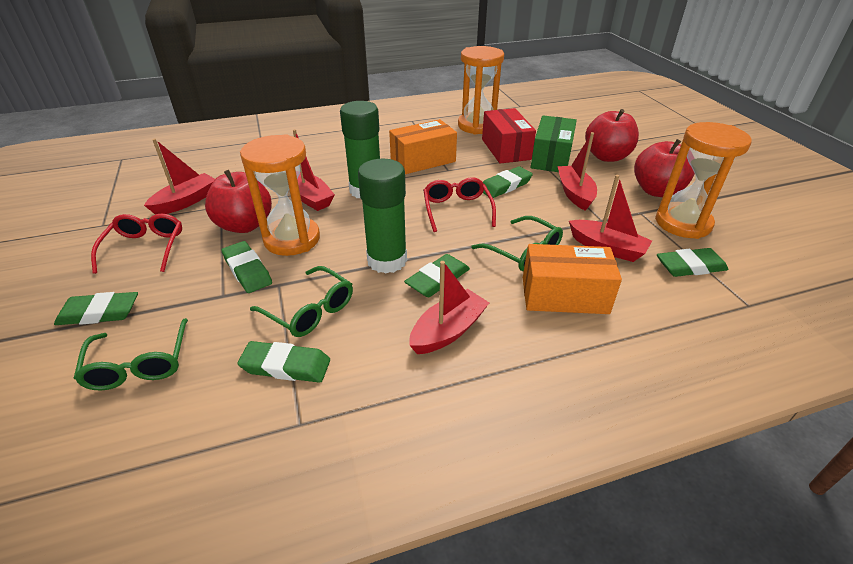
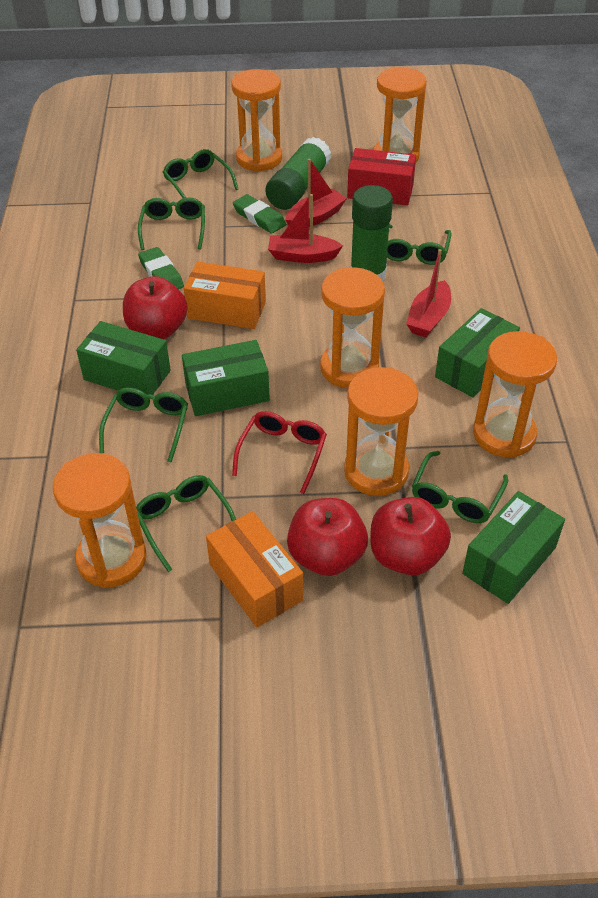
green box: [531,116,577,172] = 1 -> [76,321,171,395] [182,340,270,416] [435,308,520,398] [462,491,565,604] = 4
green eraser: [54,292,138,325] [221,241,272,293] [237,341,330,383] [404,254,470,297] [483,166,533,198] [657,248,729,277] = 6 -> [138,247,184,289] [233,194,286,234] = 2
green glasses: [73,318,188,391] [250,266,353,337] [471,216,563,271] = 3 -> [99,388,188,463] [136,475,236,572] [138,197,205,250] [163,149,238,198] [387,224,452,265] [412,451,508,523] = 6
orange hourglass: [240,134,320,256] [458,46,504,135] [655,122,752,239] = 3 -> [53,453,147,588] [231,69,282,172] [320,267,385,388] [344,367,419,496] [373,67,427,162] [473,331,557,458] = 6
red boat: [144,139,215,215] [293,129,335,211] [409,261,489,354] [558,132,597,211] [569,175,652,262] = 5 -> [268,194,343,263] [285,159,347,227] [406,249,451,337] = 3
red glasses: [91,214,182,274] [423,177,496,232] = 2 -> [232,411,327,494] = 1

